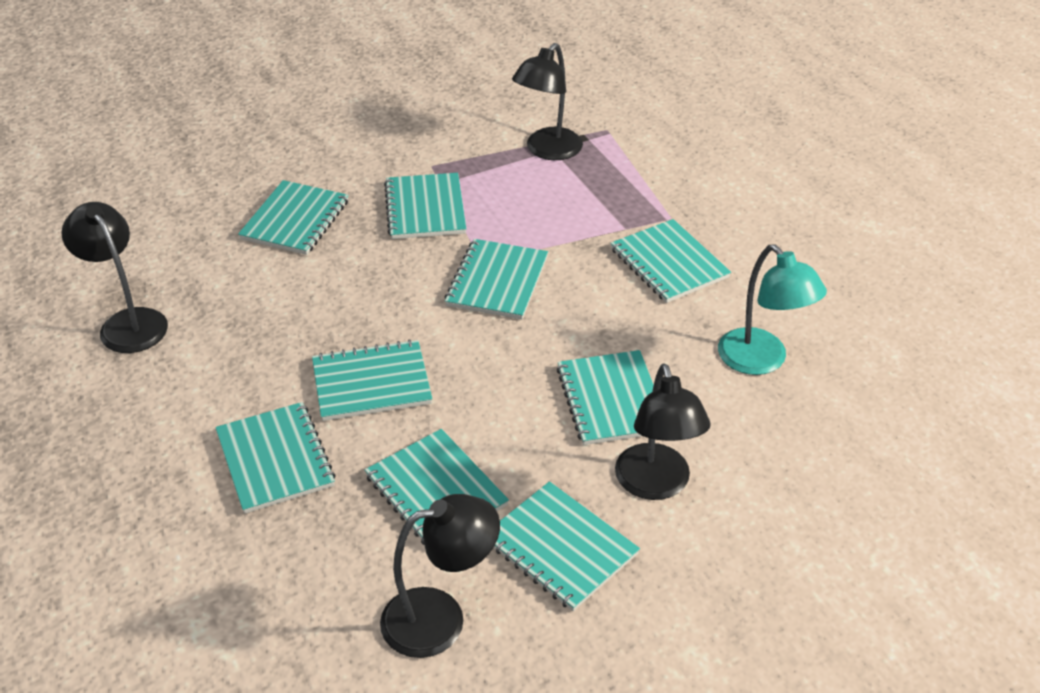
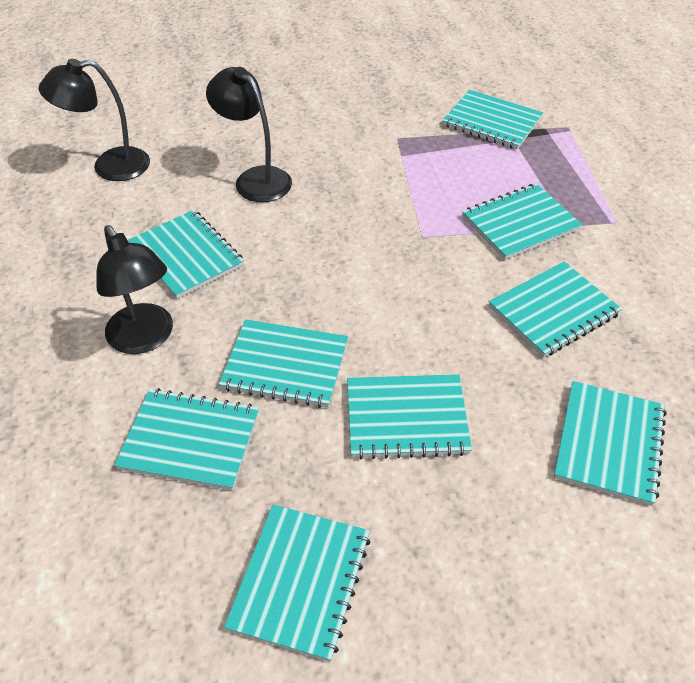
black lamp: [61,202,168,353] [380,494,500,658] [512,43,583,160] [615,363,711,500] = 4 -> [39,59,150,181] [96,225,173,354] [206,67,292,202] = 3
turquoise lamp: [718,244,827,375] = 1 -> none = 0

